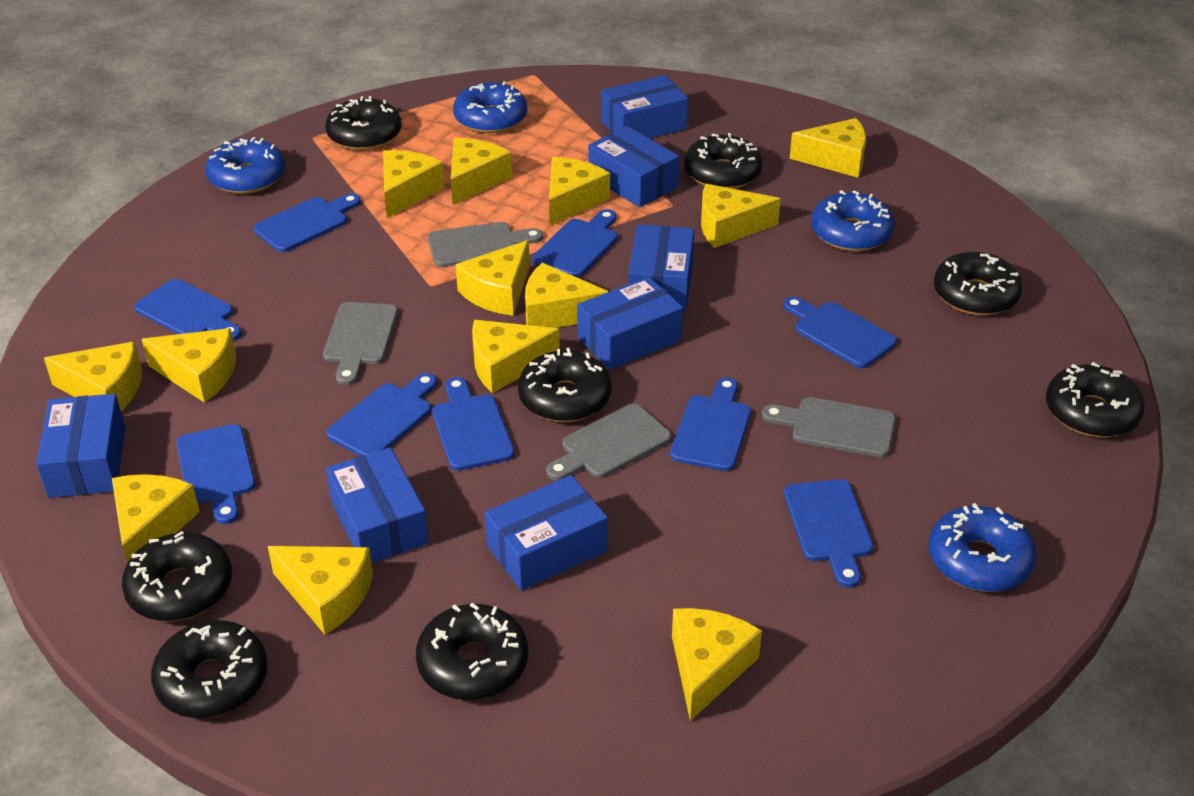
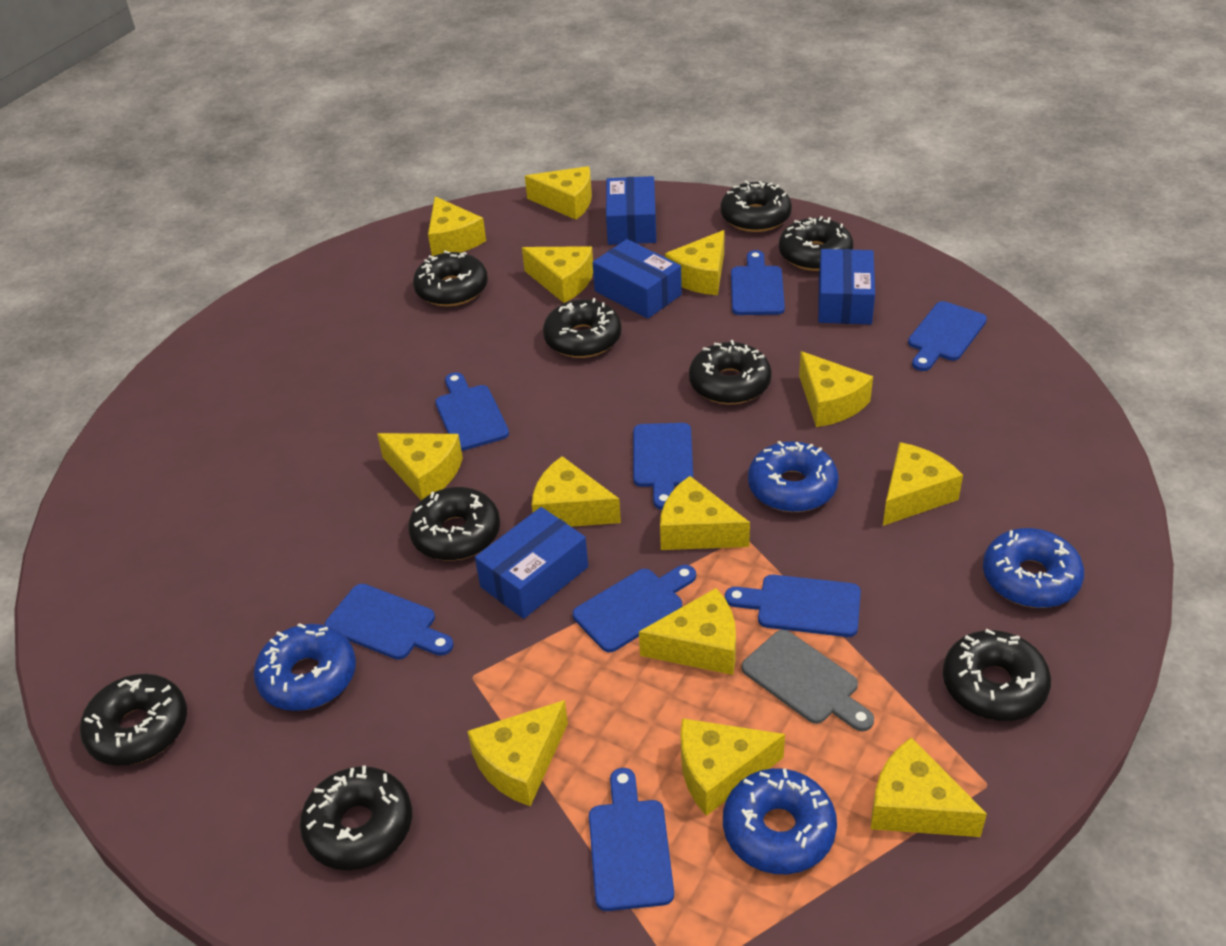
black donut: [122,531,232,621] [151,620,268,718] [325,96,401,151] [416,603,528,700] [518,348,612,422] [684,133,762,189] [934,252,1022,316] [1046,362,1145,437] = 8 -> [80,674,187,766] [300,765,412,870] [408,487,500,561] [413,251,488,306] [543,298,622,358] [689,340,772,404] [720,181,792,232] [779,216,853,271] [943,629,1051,721] = 9
blue box: [36,394,125,498] [326,447,429,563] [485,475,608,590] [577,276,683,370] [588,126,679,208] [601,75,688,139] [628,224,694,310] = 7 -> [475,507,588,619] [593,239,682,319] [606,176,656,245] [818,249,875,324] = 4
blue cutting board: [134,279,242,341] [176,424,255,524] [253,193,361,252] [327,373,437,456] [432,377,514,471] [532,209,617,278] [670,377,751,471] [783,296,897,368] [784,479,873,588] = 9 -> [325,584,453,660] [435,372,509,451] [573,565,696,652] [589,768,674,911] [633,423,693,510] [725,575,861,637] [731,250,785,315] [908,301,987,371] = 8
grey cutting board: [323,302,398,385] [428,222,543,267] [546,404,671,481] [762,397,896,457] = 4 -> [742,630,874,731] = 1

